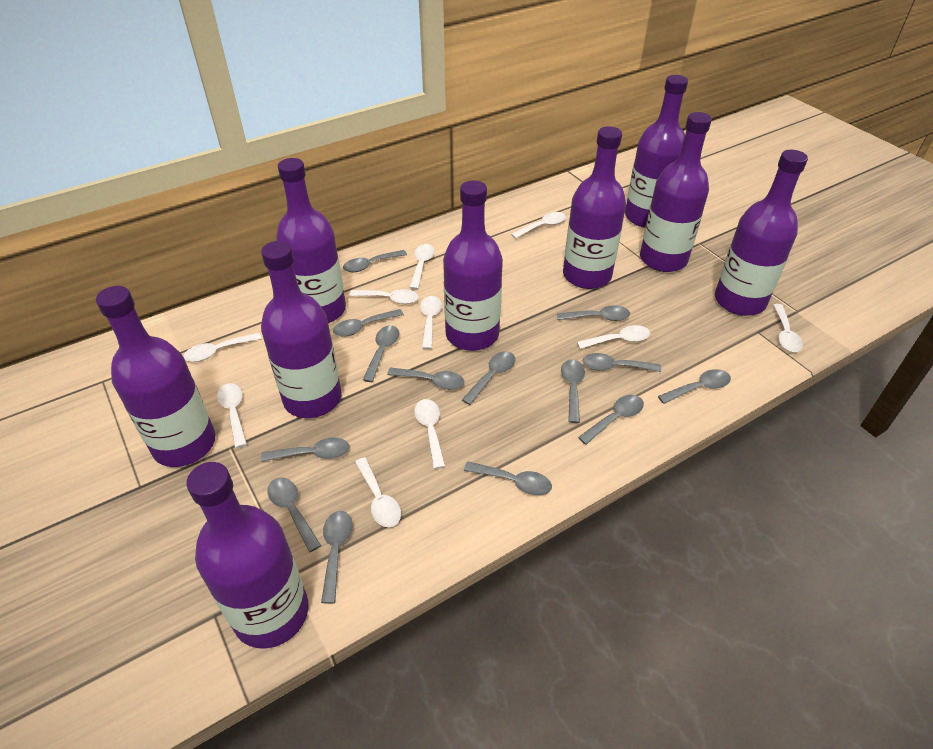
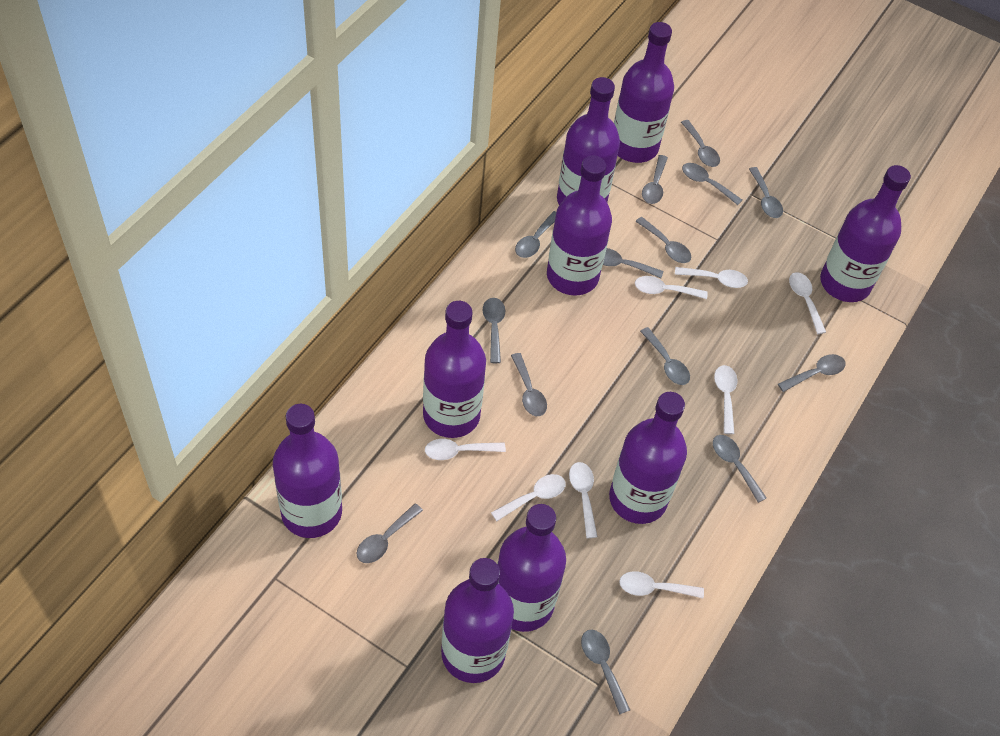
white spoon: [184,333,262,362] [217,383,247,448] [349,289,419,304] [355,457,401,527] [409,244,435,289] [414,399,445,469] [420,296,442,349] [511,212,566,239] [577,325,650,349] [773,304,803,352] = 10 -> [425,439,506,460] [491,474,566,521] [569,462,597,538] [619,571,704,598] [635,276,708,299] [675,267,748,288] [714,365,737,434] [789,272,826,334] = 8

